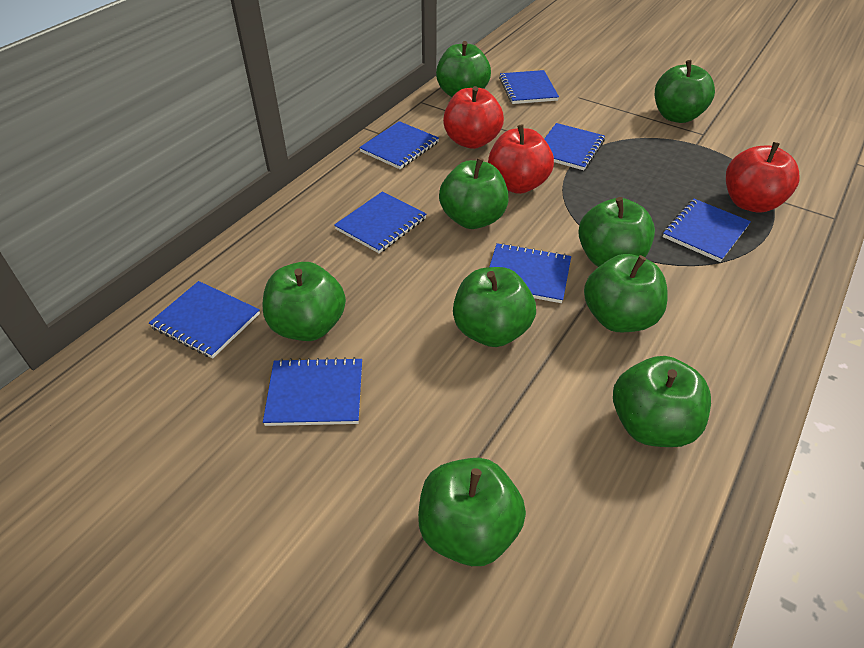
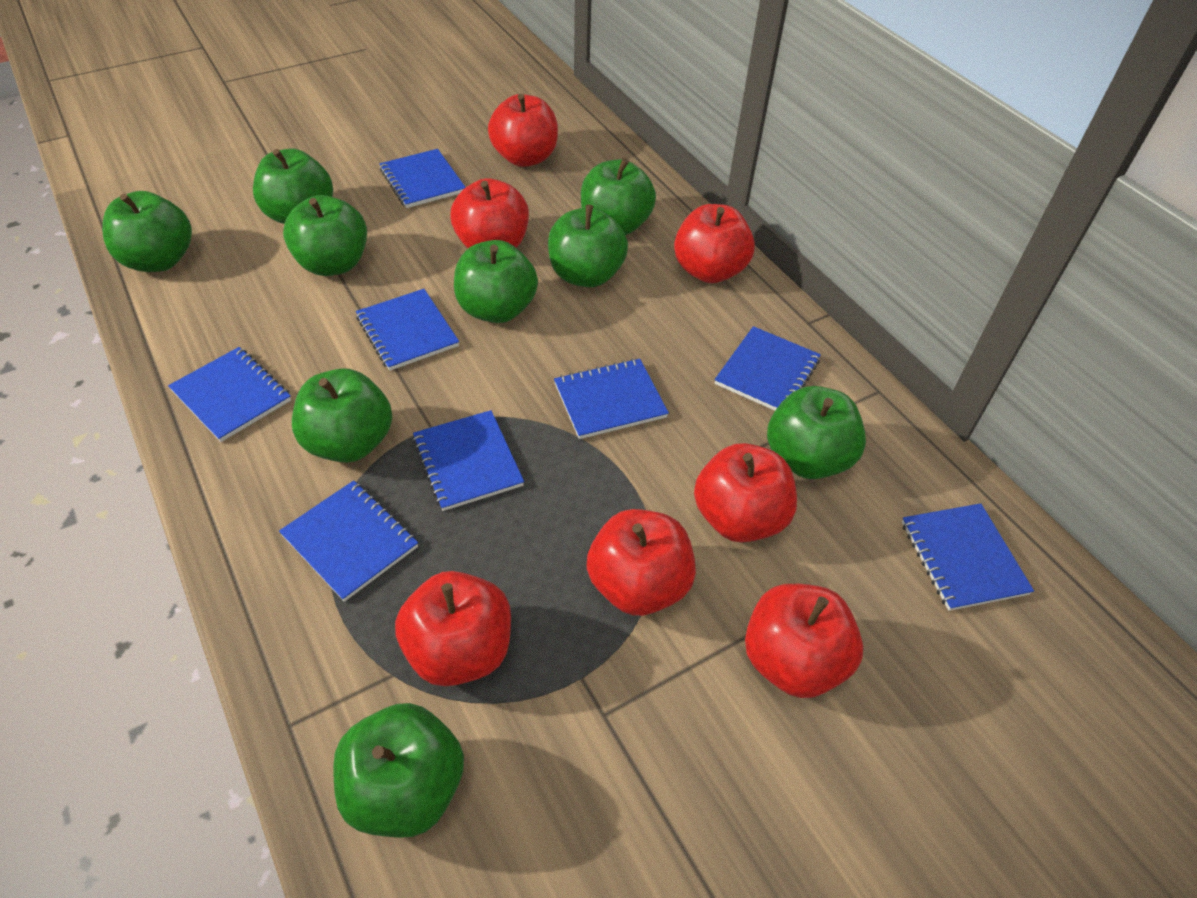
red apple: [443,86,504,149] [488,124,554,194] [726,142,800,213] = 3 -> [395,571,511,686] [450,178,529,248] [488,94,558,167] [587,509,696,616] [674,204,755,283] [694,443,797,542] [745,584,863,698] = 7

